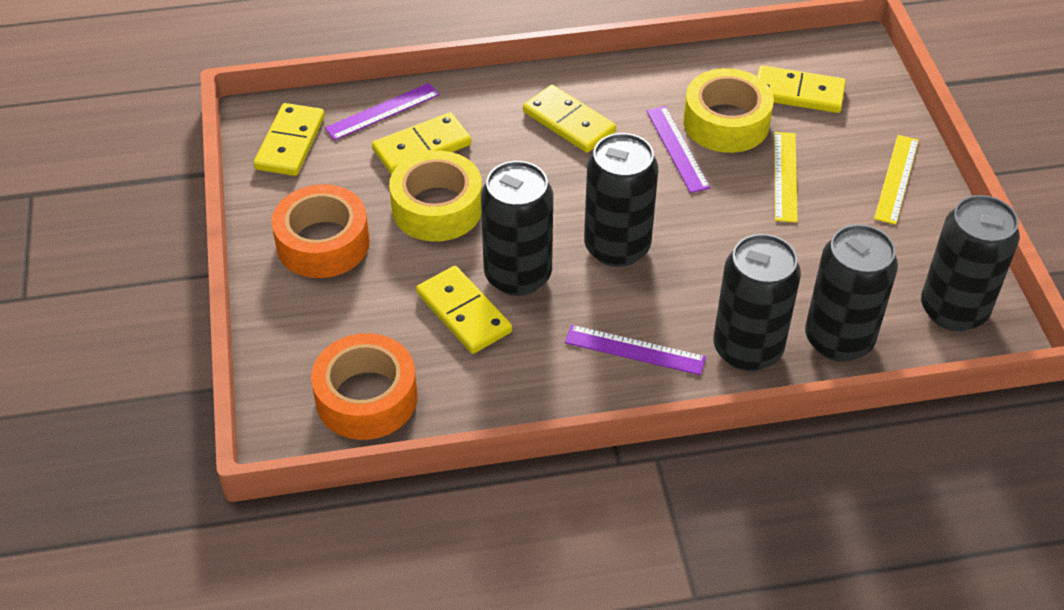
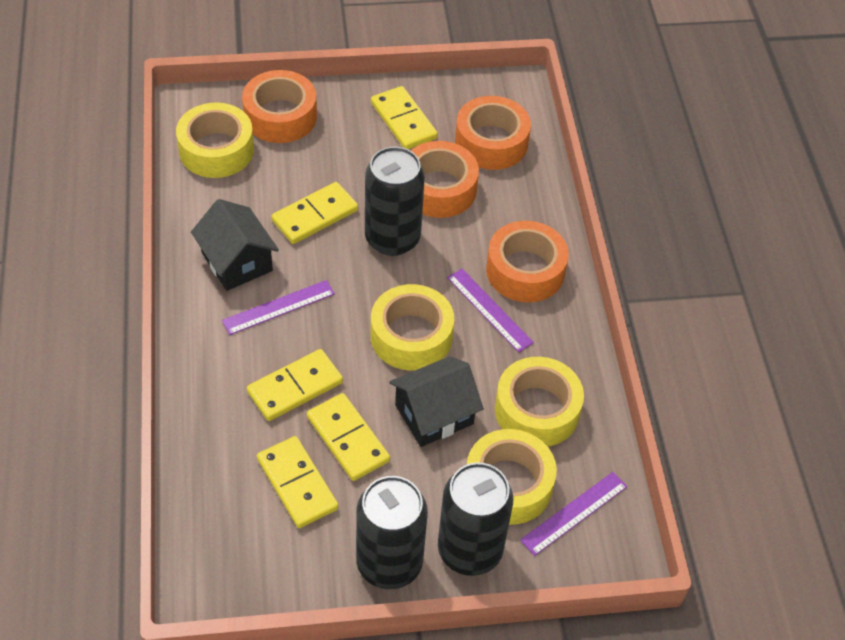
black can: [481,161,553,296] [584,133,658,267] [713,234,801,371] [805,224,898,362] [921,195,1020,331] = 5 -> [356,476,428,589] [365,147,425,256] [438,462,513,576] = 3
black house: none = 0 -> [191,199,279,291] [389,356,484,447] = 2
orange tape: [272,184,370,278] [311,333,417,440] = 2 -> [242,70,317,143] [411,141,479,218] [455,96,531,170] [486,221,569,302] = 4
yellow ruler: [774,132,798,223] [874,135,919,225] = 2 -> none = 0
yellow tape: [389,151,482,242] [683,68,774,153] = 2 -> [176,103,254,178] [371,284,454,371] [467,429,557,525] [495,357,584,447] = 4

